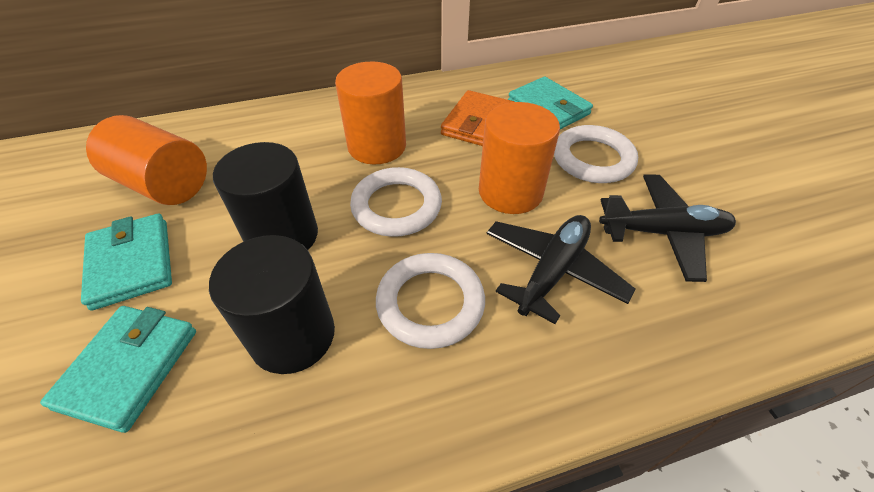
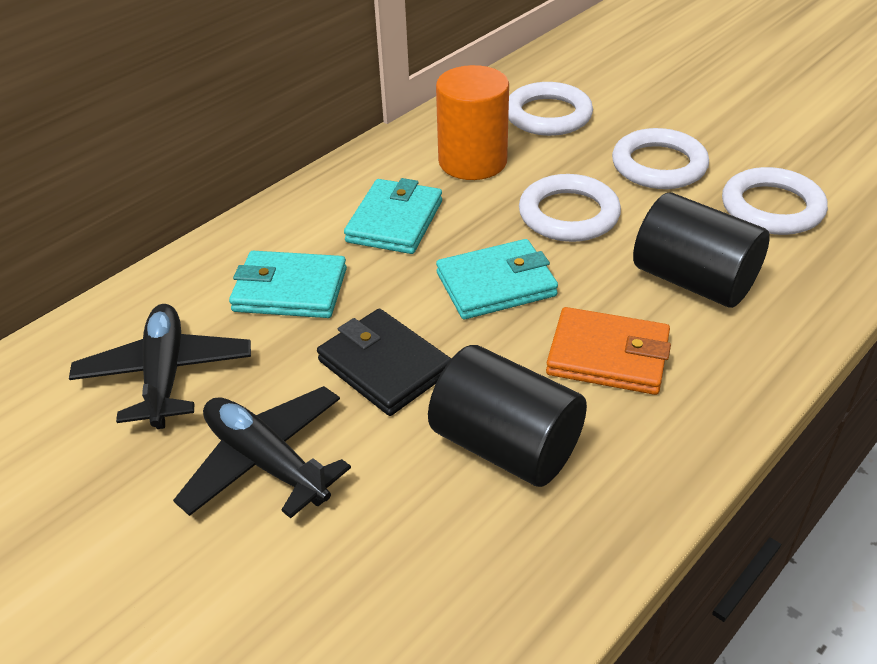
black wallet: none = 0 -> [317,309,451,416] = 1
orange cylinder: [86,115,207,205] [335,62,406,165] [479,102,560,214] = 3 -> [436,65,509,180] = 1
white ring: [350,167,442,237] [376,253,485,349] [554,125,638,183] = 3 -> [508,82,593,136] [519,174,621,242] [612,128,709,189] [722,167,828,235] = 4

